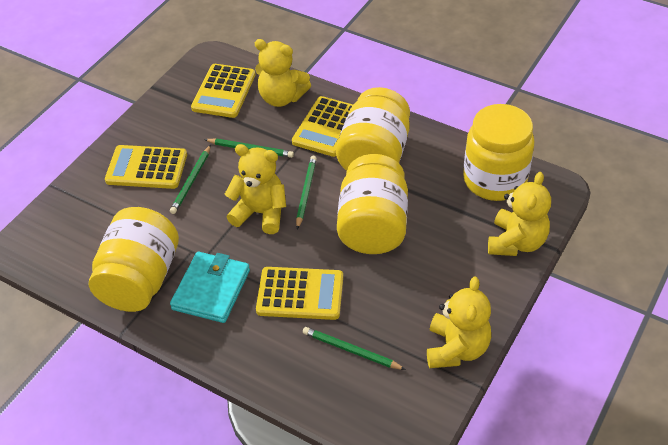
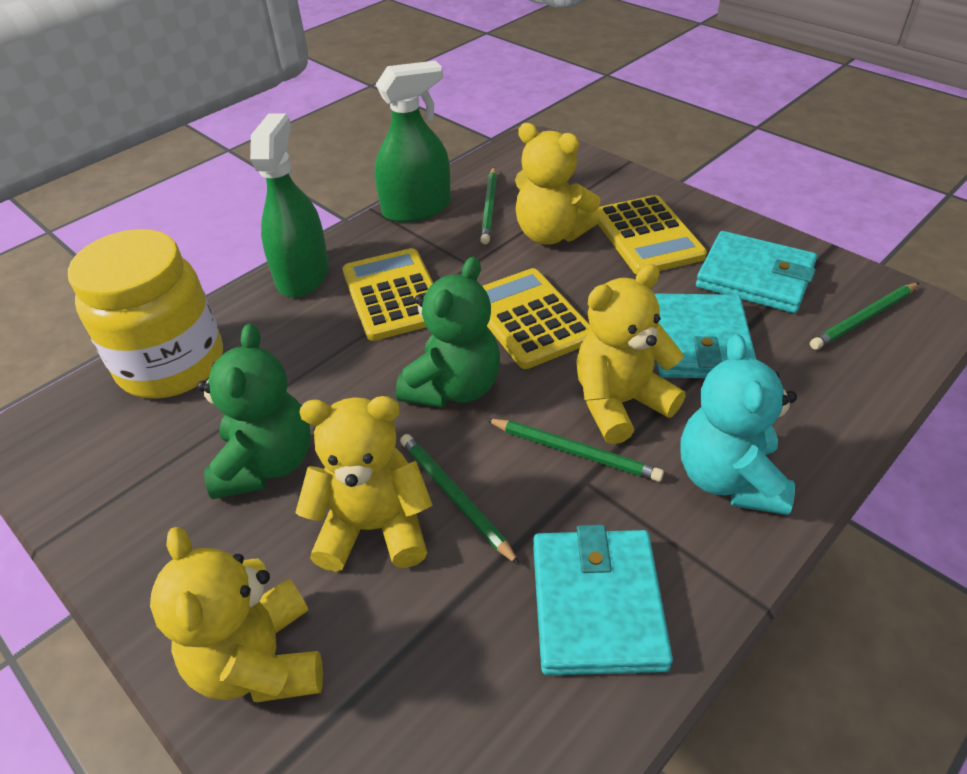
green spray bottle: none = 0 -> [250,113,329,298] [375,61,451,222] = 2
green teddy bear: none = 0 -> [197,324,311,499] [396,257,500,408] = 2
turquoise teddy bear: none = 0 -> [680,334,797,515] = 1
turquoise wallet: [170,252,250,323] = 1 -> [533,525,673,675] [654,293,756,378] [696,231,817,313] = 3
yellow calculator: [105,145,187,189] [191,64,256,118] [256,267,343,320] [292,96,353,157] = 4 -> [342,248,433,341] [482,268,592,369] [597,195,707,274] = 3
yellow jar: [89,207,179,312] [336,87,410,171] [337,154,408,254] [463,104,534,201] = 4 -> [68,229,223,399] = 1

